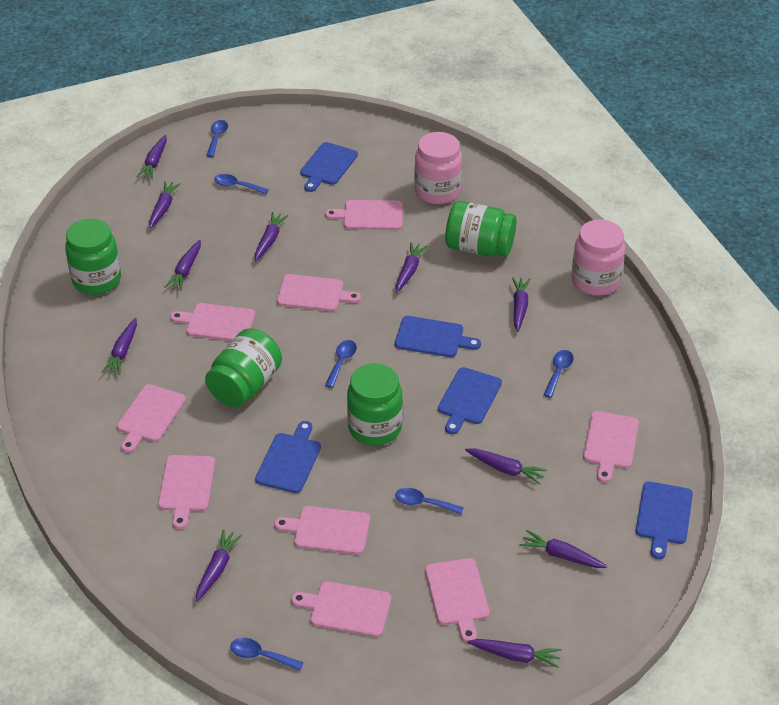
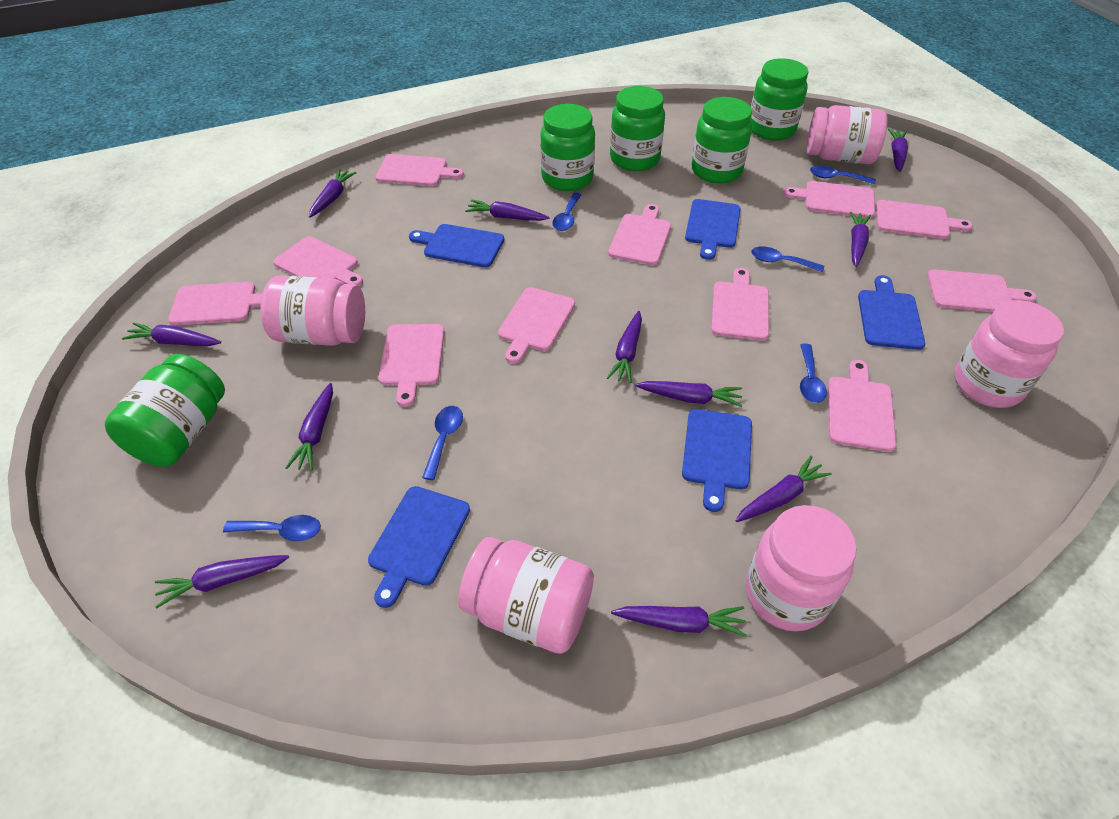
green jar: [65,219,121,295] [205,328,282,407] [347,363,403,446] [445,201,516,257] = 4 -> [105,354,225,467] [540,104,595,191] [610,86,665,171] [692,97,752,183] [750,58,808,141] = 5
pink cutting board: [117,384,186,453] [158,455,215,529] [170,303,256,341] [274,506,370,555] [277,274,361,311] [291,581,391,637] [325,200,403,230] [425,558,490,643] [583,411,639,483] = 9 -> [168,282,262,325] [273,236,363,286] [375,154,464,186] [379,324,445,407] [498,287,575,364] [608,204,671,265] [711,268,769,341] [783,181,875,218] [828,360,896,452] [876,200,973,239] [927,269,1037,312] = 11
pink jar: [414,132,462,204] [572,219,625,296] = 2 -> [260,275,365,346] [458,537,594,654] [746,505,857,631] [807,105,888,164] [954,300,1064,408] = 5

